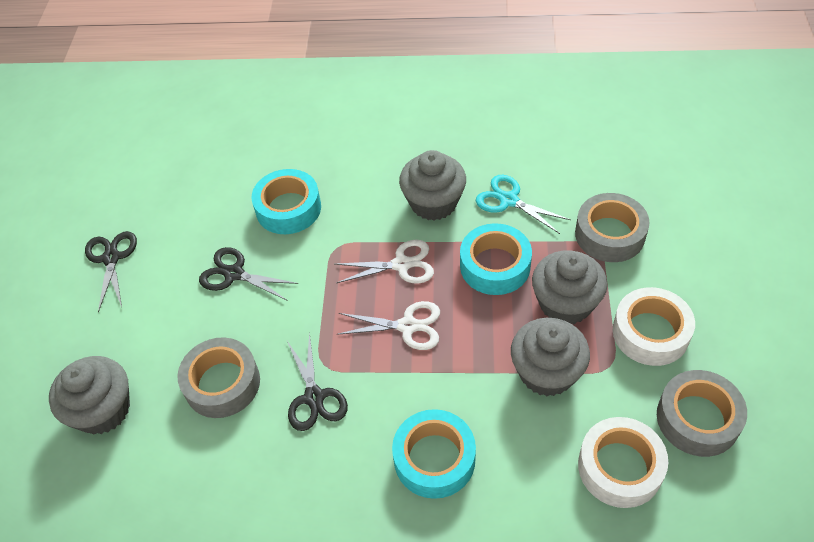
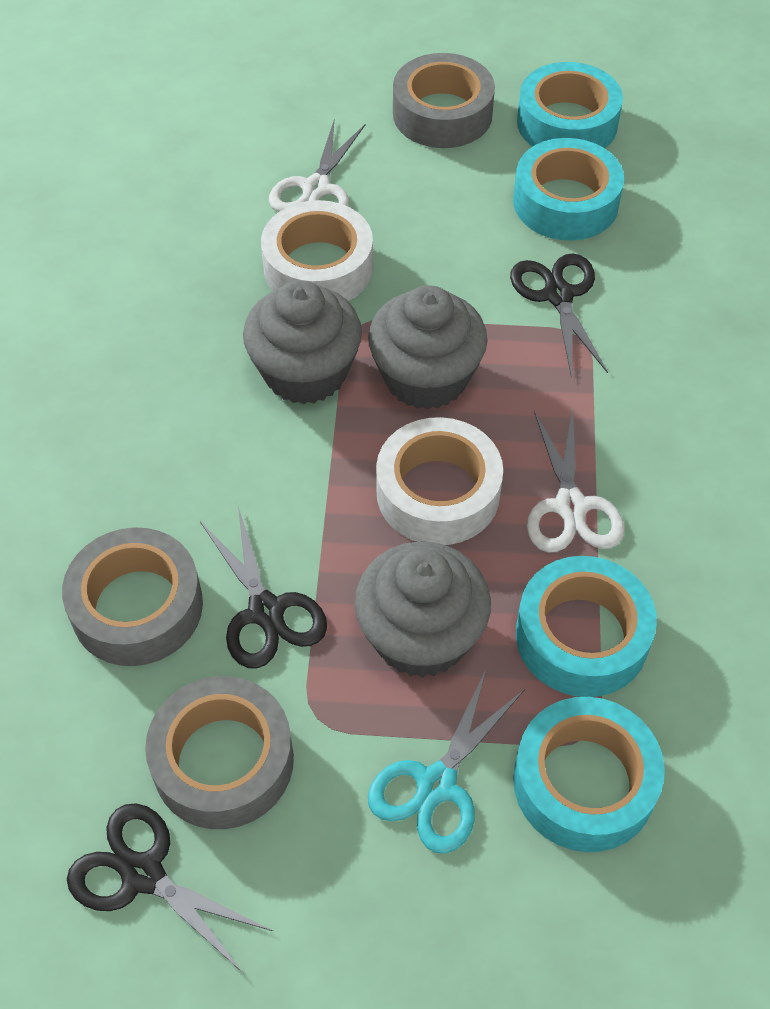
grey cupcake: [49,356,130,434] [399,150,466,220] [511,318,590,396] [532,251,607,324] = 4 -> [243,280,362,404] [354,541,491,678] [368,285,488,410] = 3
turquoise tape: [252,169,321,234] [392,409,476,499] [460,223,532,295] = 3 -> [513,138,624,240] [513,697,665,852] [516,556,657,697] [517,62,623,148] = 4

